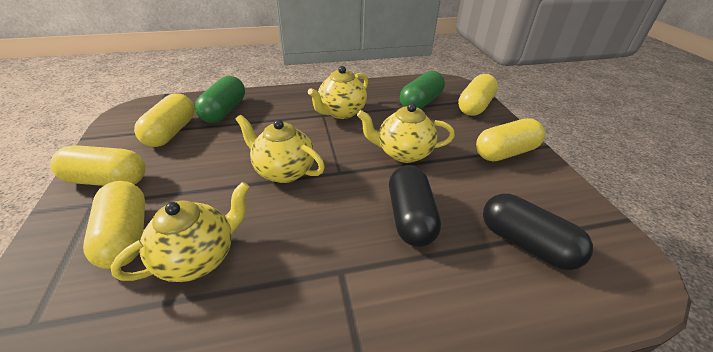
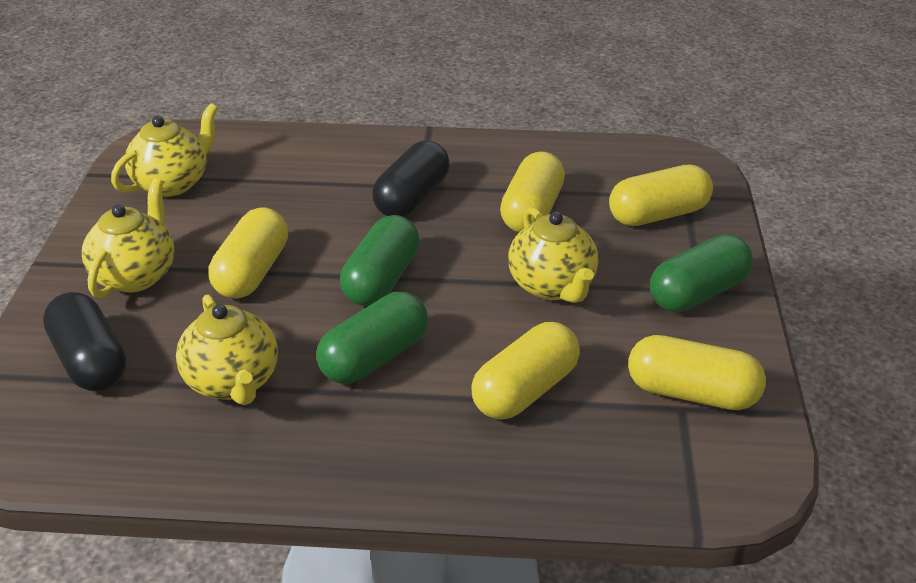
green capsule: [195,76,245,123] [400,71,445,109] = 2 -> [316,292,428,384] [340,215,420,306] [650,234,753,312] = 3

